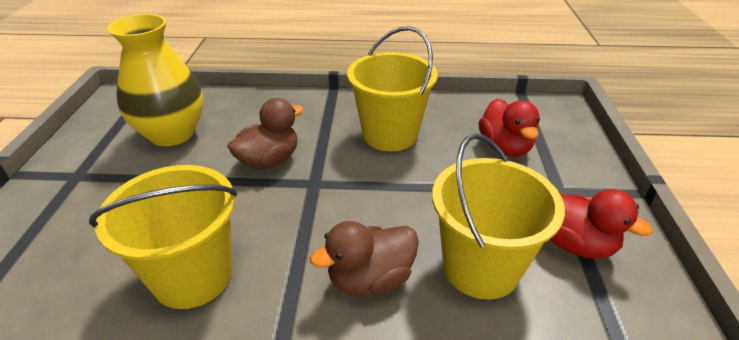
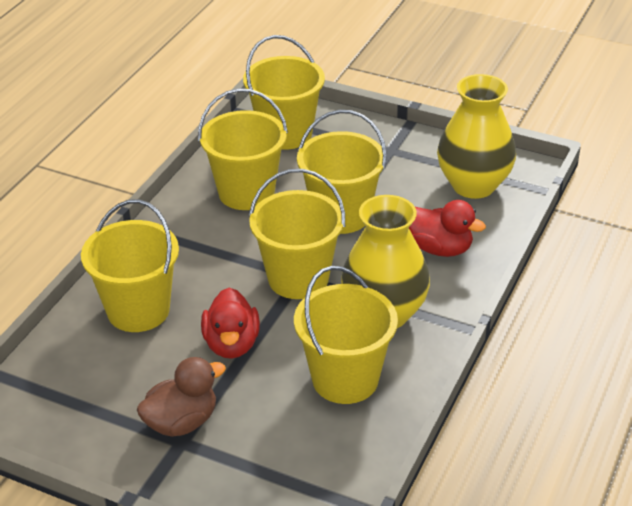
brown duck: [227,98,304,170] [310,221,419,296] = 2 -> [137,357,226,437] = 1
yellow bucket: [89,165,237,309] [347,26,438,151] [432,133,565,300] = 3 -> [81,199,179,332] [198,88,288,210] [243,35,325,150] [249,169,345,299] [294,266,398,404] [297,110,387,234] = 6
yellow vase: [107,14,203,146] = 1 -> [341,195,430,328] [437,74,516,199] = 2

